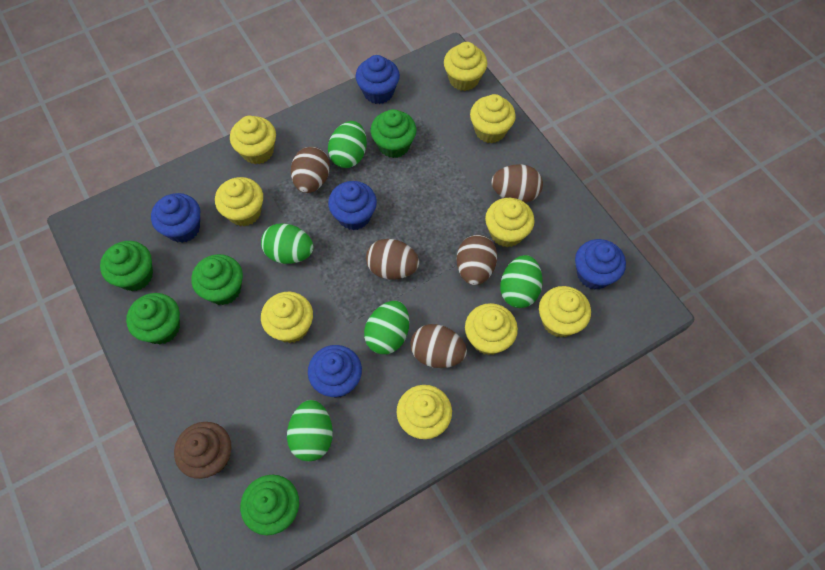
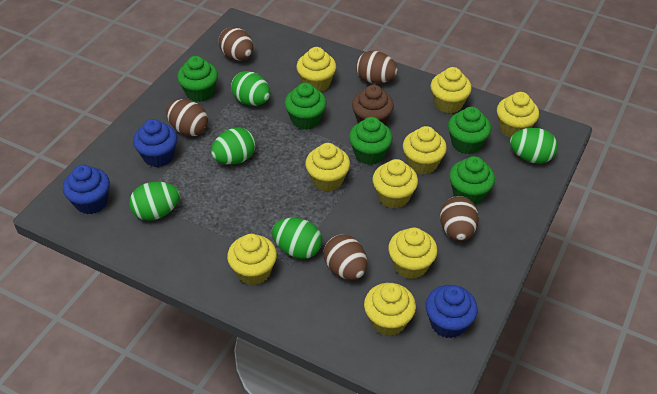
blue cupcake: [151,193,200,243] [308,345,362,398] [328,181,377,230] [355,55,400,104] [575,239,626,290] = 5 -> [63,165,110,214] [133,119,177,167] [425,285,478,338] = 3

